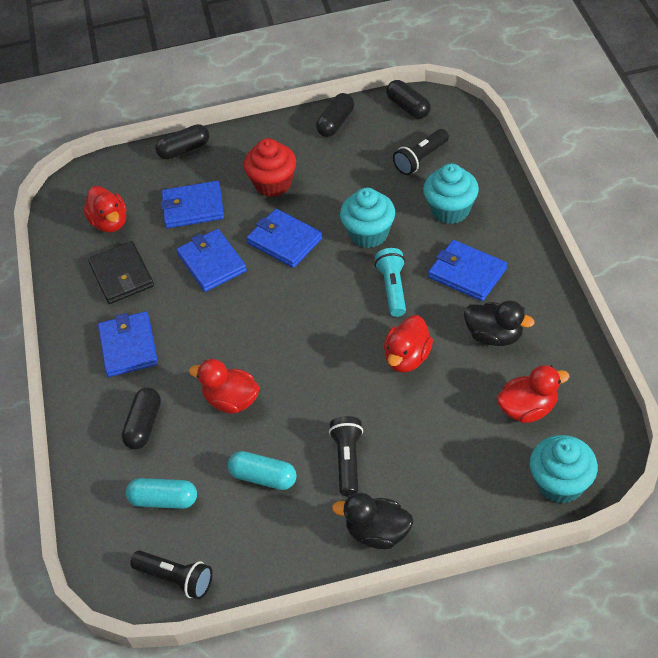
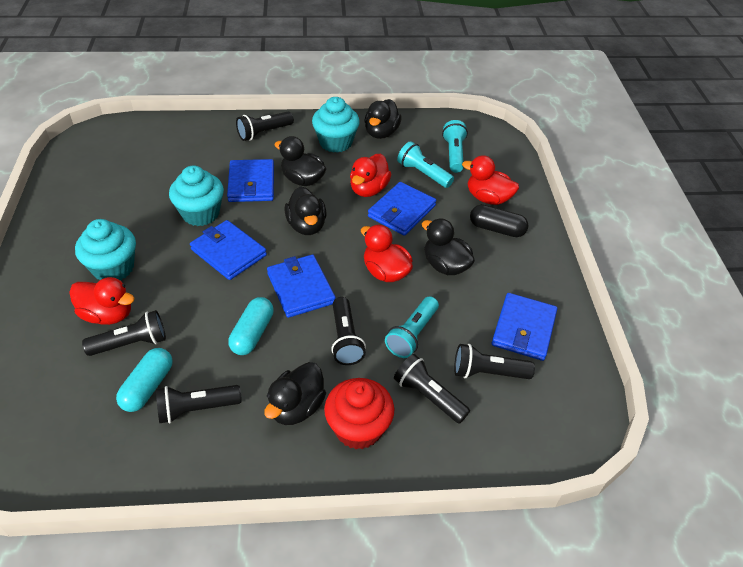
black capsule: [122,387,161,449] [155,124,209,160] [316,93,354,137] [386,80,431,119] = 4 -> [470,205,528,237] = 1
black duck: [332,493,413,549] [464,300,535,346] = 2 -> [264,362,326,425] [274,136,326,186] [284,186,327,235] [364,99,402,139] [422,218,475,275] = 5
black flashlight: [130,551,213,600] [329,416,363,496] [393,129,449,175] = 3 -> [82,310,166,356] [156,385,242,423] [236,112,294,141] [331,297,366,365] [394,354,470,424] [454,344,535,379] = 6
black wallet: [88,241,154,304] = 1 -> none = 0
turquoise flashlight: [375,248,406,317] = 1 -> [385,296,439,358] [397,141,454,188] [442,120,468,173] = 3

